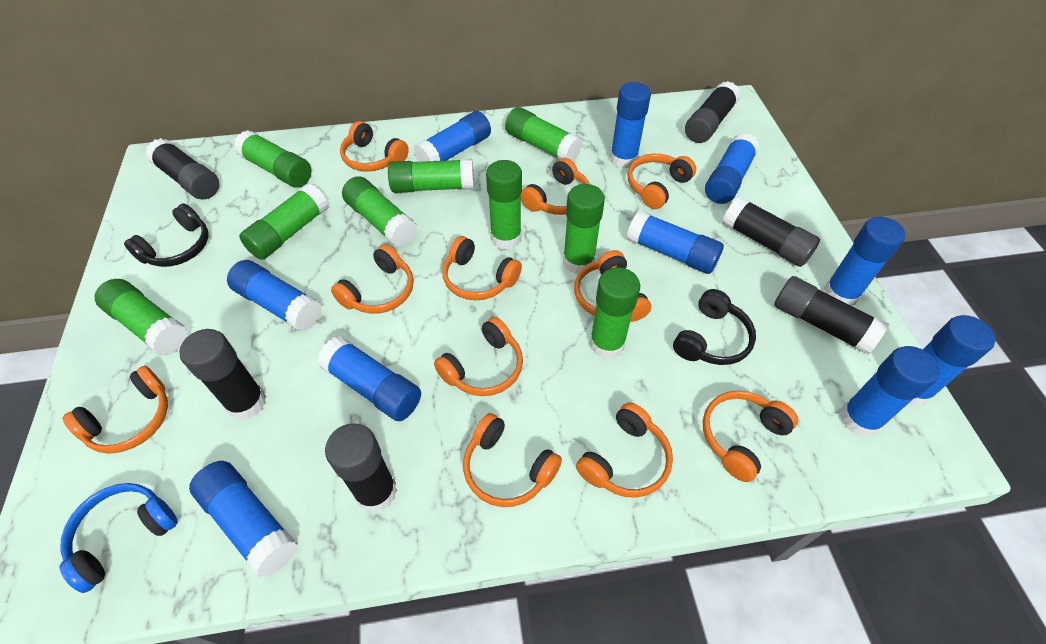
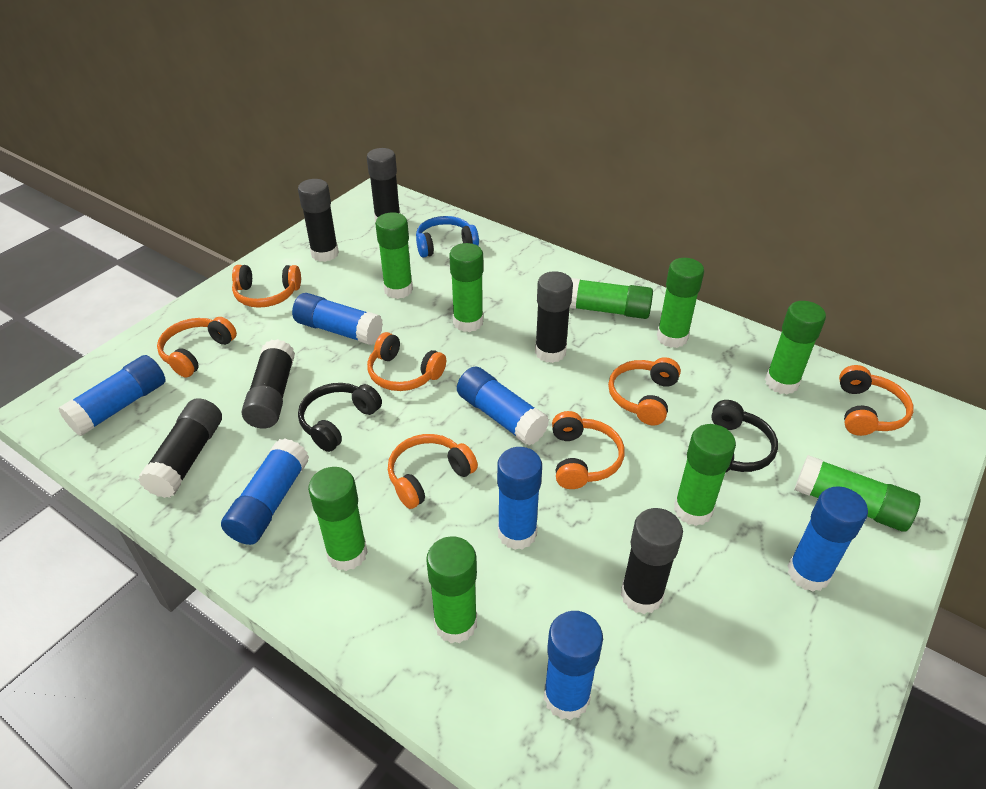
blue glue stick: [189,461,298,578] [227,260,322,331] [317,336,421,421] [414,111,491,162] [610,82,651,168] [627,210,724,274] [705,133,760,204] [824,217,905,306] [840,346,940,437] [908,315,996,407] = 10 -> [58,355,166,436] [221,438,309,545] [292,293,383,345] [457,367,549,445] [497,447,542,550] [544,611,603,720] [787,486,868,592] = 7
orange headphones: [63,366,168,454] [331,244,414,314] [340,121,409,172] [434,317,523,396] [442,236,522,300] [463,413,562,507] [521,158,590,215] [574,250,651,322] [576,402,673,498] [628,154,696,209] [703,391,798,482] = 11 -> [157,317,237,377] [232,265,301,308] [367,332,446,391] [388,434,478,509] [552,411,624,489] [608,357,681,425] [839,365,914,436] = 7

